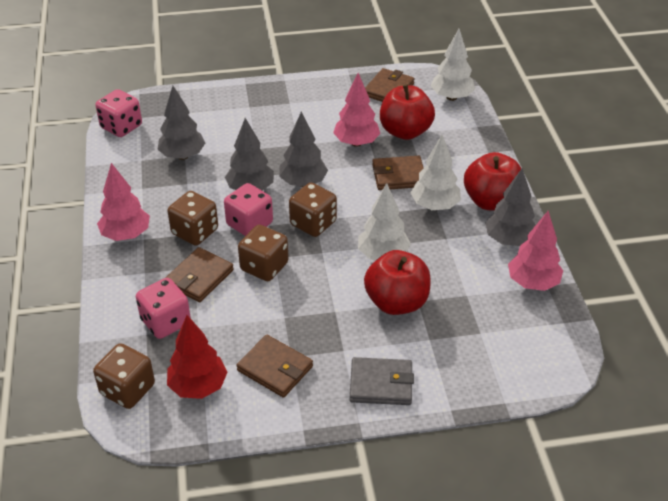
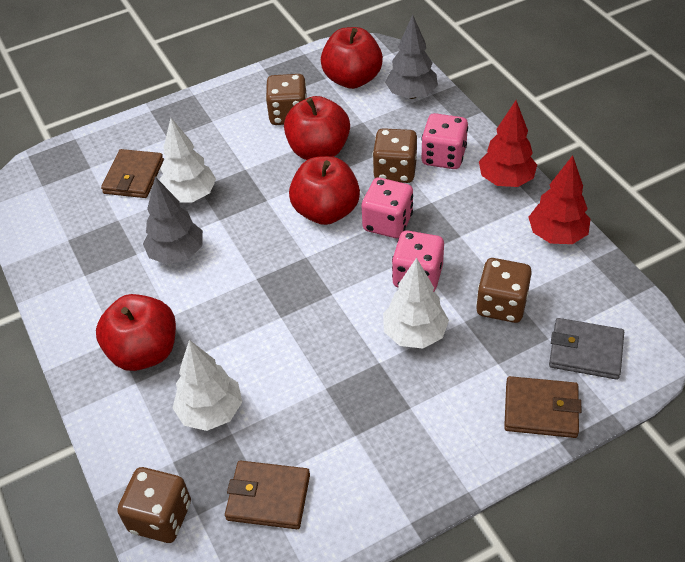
brown wallet: [165,247,234,302] [236,335,313,398] [365,68,414,102] [372,156,424,190] = 4 -> [101,149,164,198] [225,461,310,529] [504,376,581,438] = 3
grey tree: [157,86,205,160] [225,118,274,191] [279,112,328,187] [485,168,536,246] = 4 -> [143,177,203,264] [385,15,438,99] = 2
pink tree: [97,163,150,241] [333,73,380,147] [508,211,563,291] = 3 -> none = 0
red apple: [364,250,431,315] [380,84,435,140] [464,152,521,210] = 3 -> [96,294,176,371] [284,96,350,160] [289,156,360,225] [321,27,383,89] = 4
red tree: [167,315,227,399] = 1 -> [479,100,537,187] [528,155,591,244] = 2

